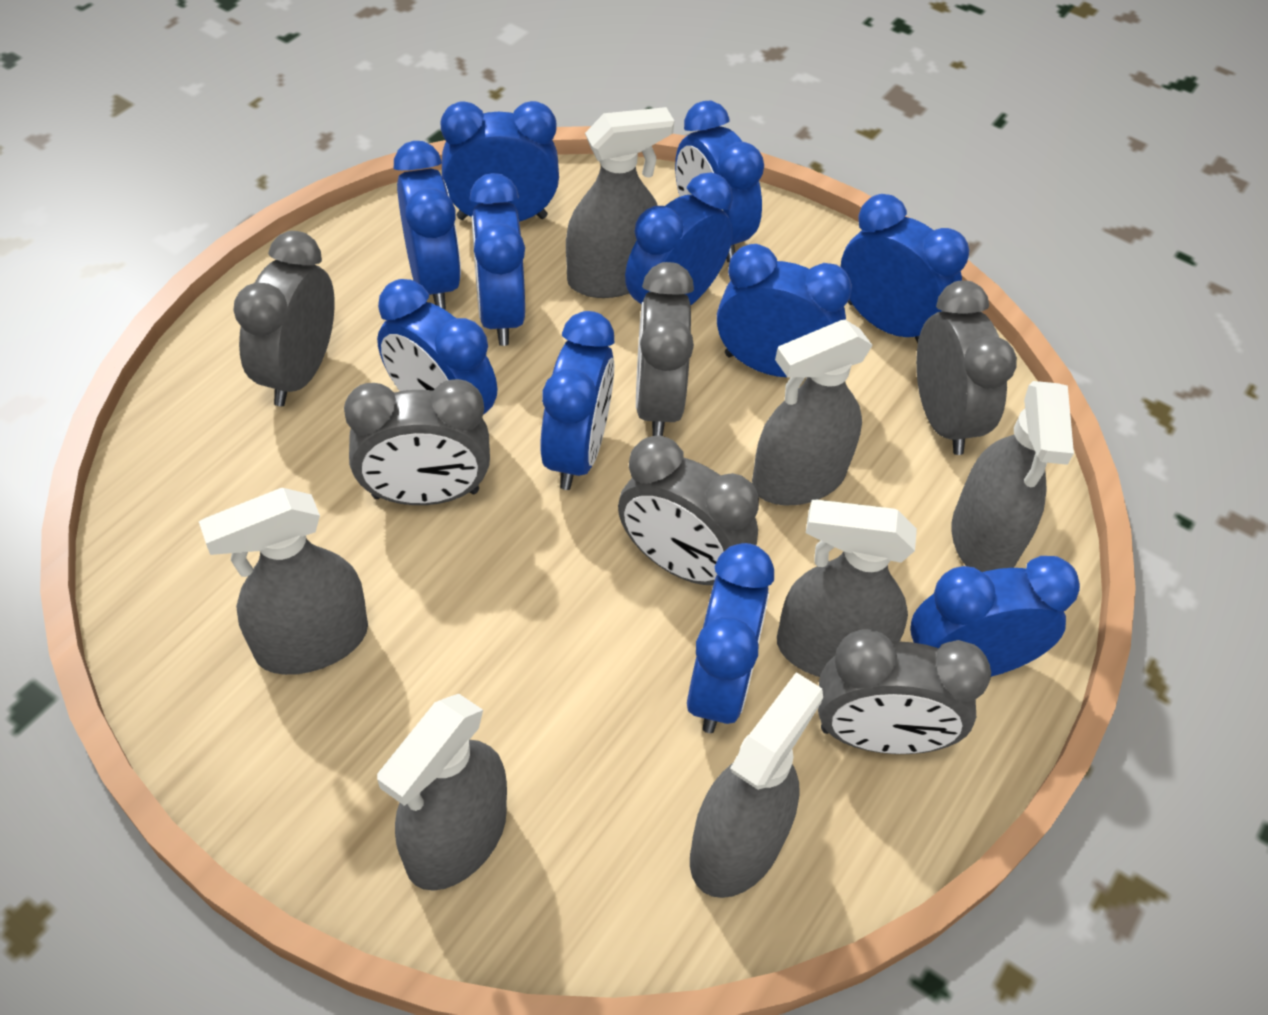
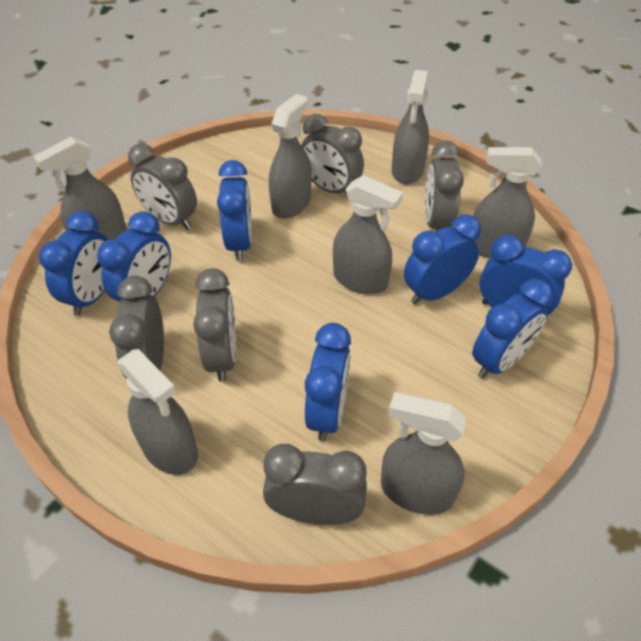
blue clock: [377,279,497,415] [394,141,461,310] [440,101,559,221] [469,173,525,346] [540,311,614,490] [625,172,733,305] [675,101,764,262] [687,543,774,733] [717,244,852,377] [840,194,969,343] [910,556,1080,677] = 11 -> [39,211,108,316] [97,211,171,302] [217,160,252,261] [305,323,351,441] [404,215,481,305] [472,279,553,379] [479,235,572,315] = 7

